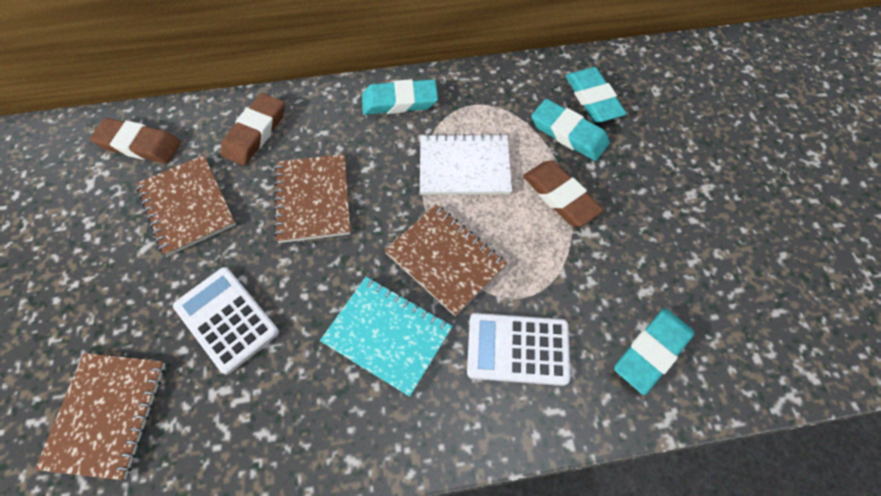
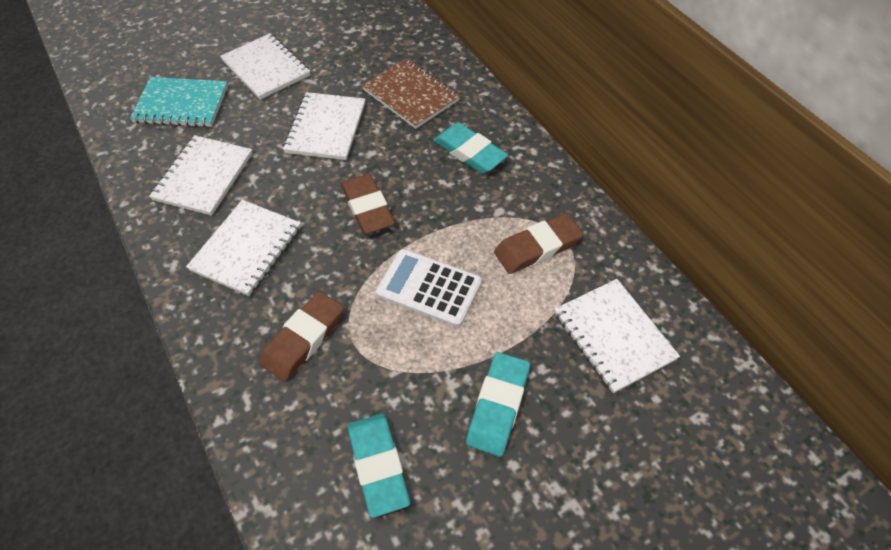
brown notebook: [35,353,166,480] [136,155,236,257] [274,154,351,243] [384,205,507,316] = 4 -> [362,58,460,129] = 1
turquoise eraser: [362,79,438,115] [531,99,610,161] [565,67,627,123] [614,308,694,395] = 4 -> [348,414,410,518] [434,122,508,174] [466,352,530,457] = 3
white calculator: [173,267,279,375] [467,313,570,386] = 2 -> [376,249,482,327] = 1
white notebook: [420,134,512,195] = 1 -> [149,135,253,216] [186,200,301,296] [220,33,310,100] [283,92,365,160] [554,279,680,393] = 5

